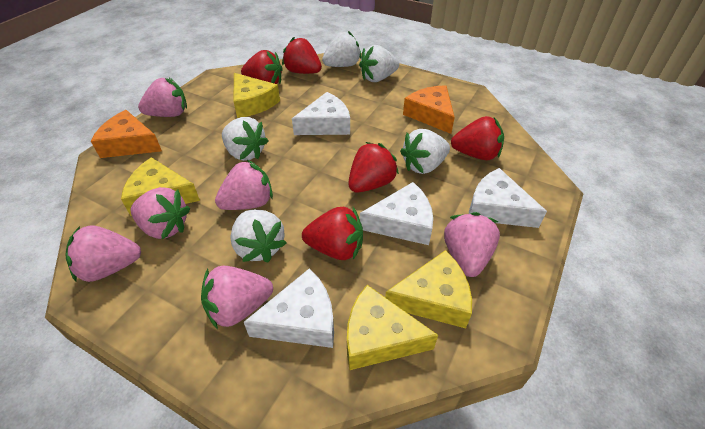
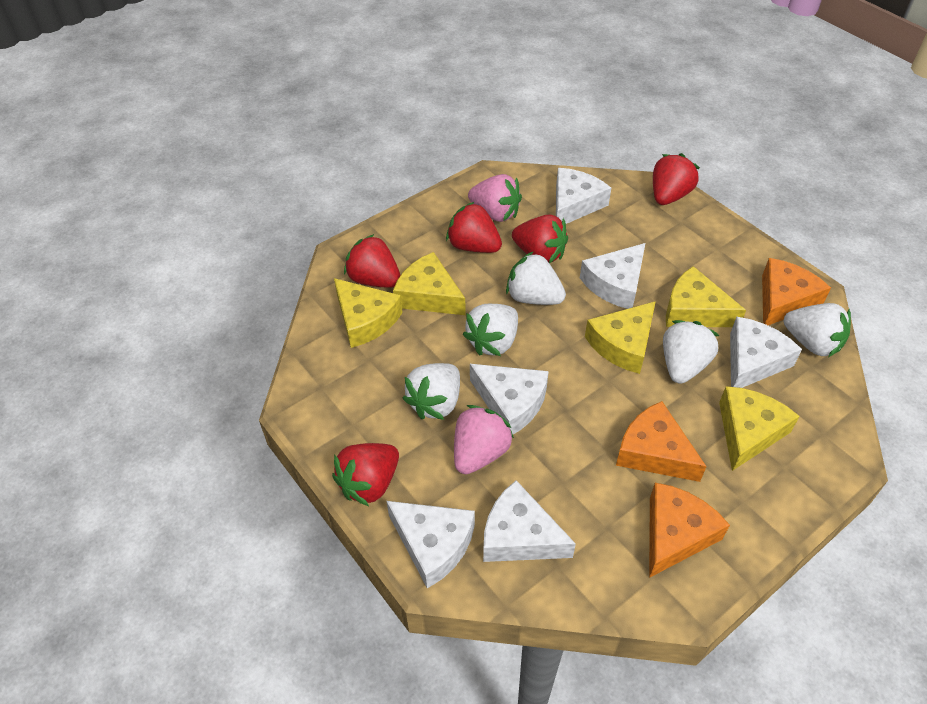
orange cheese: [91,110,162,158] [403,85,455,134] = 2 -> [616,401,707,482] [649,483,730,578] [762,258,831,325] = 3
pink strawberry: [66,226,141,282] [131,187,190,239] [138,78,187,117] [201,266,273,329] [215,159,273,210] [444,212,500,277] = 6 -> [454,405,514,474] [468,174,522,222] = 2
white cheese: [244,268,334,348] [292,92,350,135] [360,182,433,245] [469,168,547,228] = 4 -> [386,501,475,588] [470,364,549,434] [483,480,576,562] [556,168,611,224] [580,243,645,309] [730,317,802,388] = 6
yellow cheese: [121,157,200,216] [233,73,280,118] [347,285,438,370] [385,250,472,328] = 4 -> [334,278,403,348] [393,252,465,315] [585,301,656,374] [666,266,746,327] [719,386,800,471] = 5

